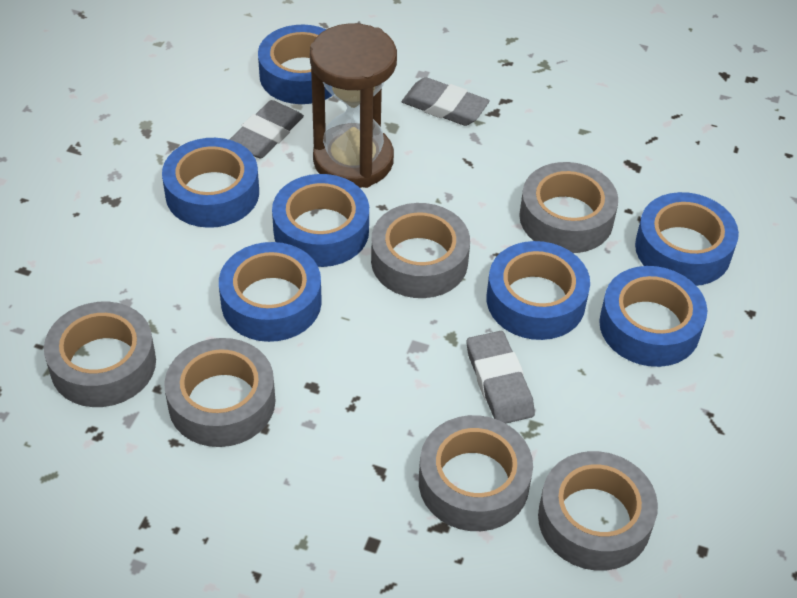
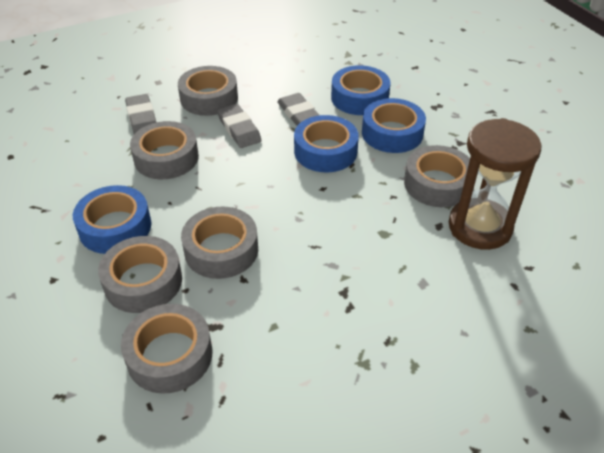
blue tape: [162,138,259,228] [219,242,322,342] [258,25,332,104] [272,174,369,267] [487,241,590,340] [599,266,707,367] [635,192,739,286] = 7 -> [73,185,151,254] [294,115,359,172] [331,65,390,115] [362,98,426,153] = 4

